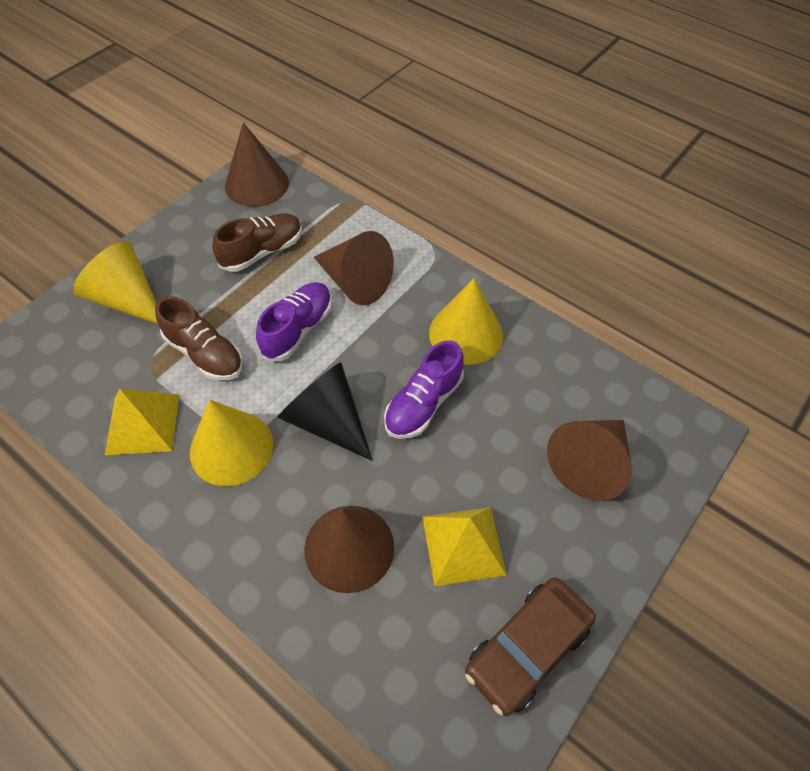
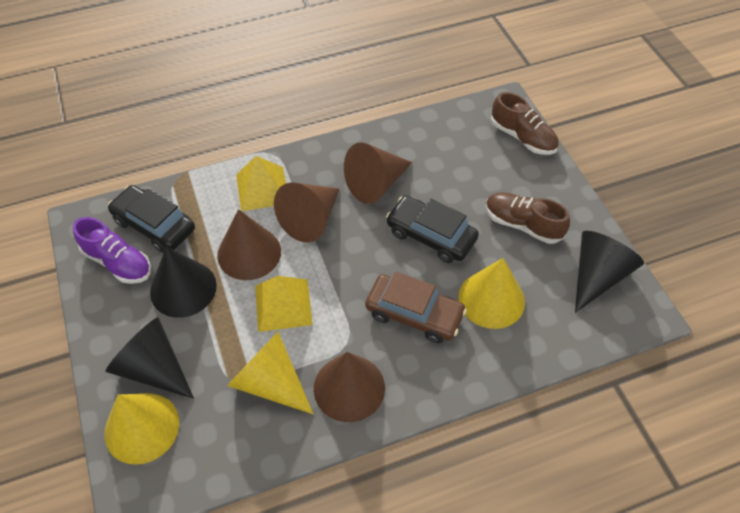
black car: none = 0 -> [108,185,195,253] [386,196,479,263] = 2
black cone: [278,363,373,461] = 1 -> [105,317,194,399] [150,247,217,318] [575,231,644,313] = 3
purple shoe: [256,282,332,361] [384,341,464,439] = 2 -> [73,217,151,284] = 1

